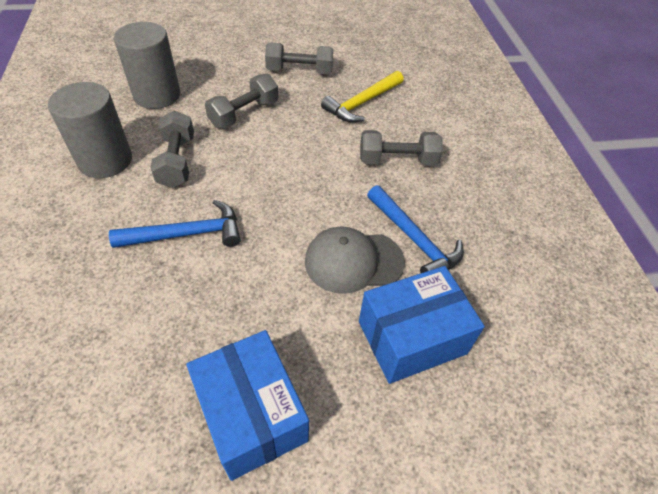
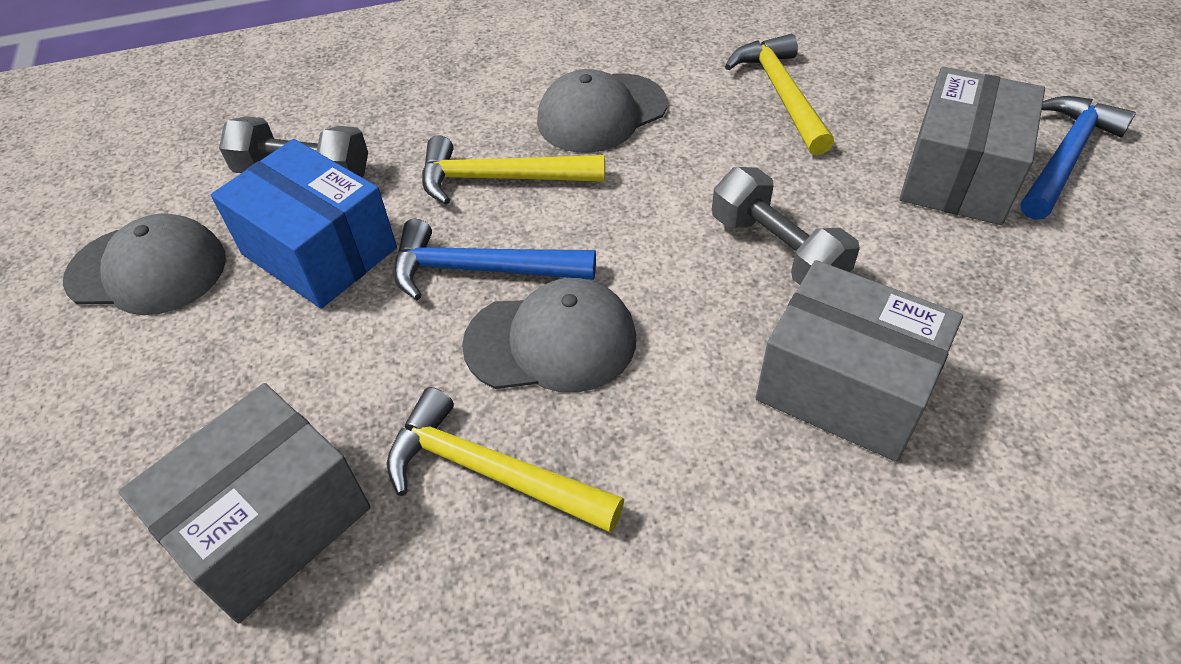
blue box: [186,330,309,481] [359,266,485,384] = 2 -> [211,139,397,308] = 1
grey box: none = 0 -> [119,383,371,623] [756,260,963,462] [899,67,1045,225] = 3
grey cap: [305,226,405,294] = 1 -> [63,213,226,315] [462,278,636,393] [537,69,667,153] = 3
grey cylinder: [48,82,132,178] [114,22,180,109] = 2 -> none = 0
grey dumbbell: [150,111,194,188] [205,74,278,128] [265,42,333,74] [360,130,443,166] = 4 -> [219,116,368,177] [712,167,860,285] = 2
yellow hammer: [321,71,404,122] = 1 -> [386,387,624,533] [422,135,605,205] [725,34,834,155] = 3

